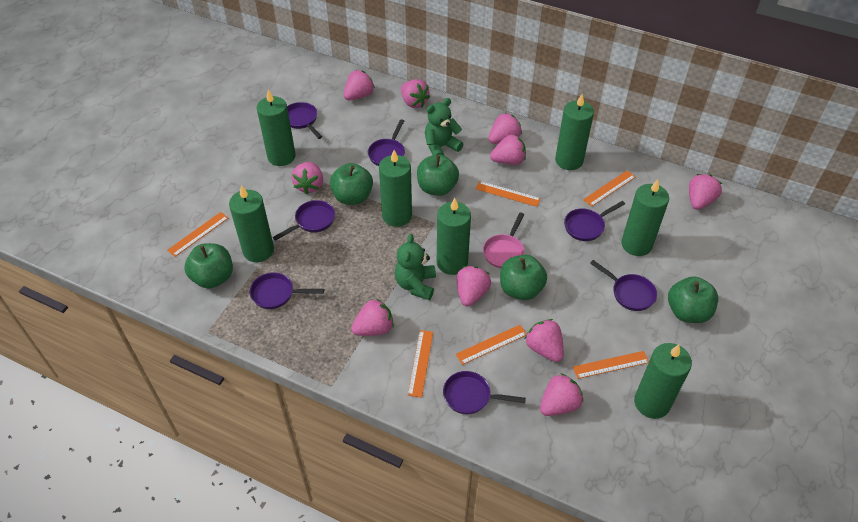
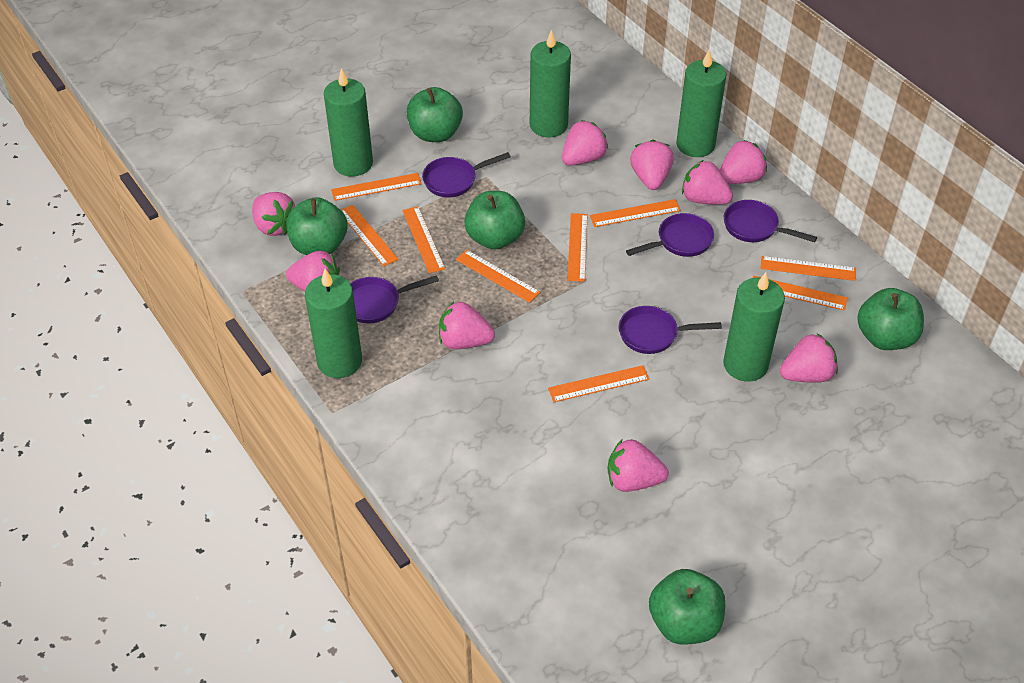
green candle: [229,185,274,262] [257,89,296,166] [379,150,412,227] [437,198,471,275] [555,94,594,170] [621,179,669,256] [634,343,692,419] = 7 -> [305,269,362,378] [324,68,373,177] [530,30,571,138] [676,50,726,157] [723,272,785,382] = 5
green teddy bear: [395,234,436,300] [425,98,464,155] = 2 -> none = 0
orange ruler: [167,212,228,257] [408,330,433,398] [456,325,527,365] [476,181,541,207] [573,351,649,379] [583,171,636,207] = 6 -> [331,173,422,201] [341,205,399,266] [402,206,445,273] [456,250,540,303] [548,365,649,402] [568,213,588,282] [590,199,681,227] [753,276,848,311] [761,256,856,281] = 9
pink pan: [483,212,525,268] = 1 -> none = 0
pink strawberry: [291,162,323,194] [344,70,375,100] [351,298,394,336] [401,79,430,108] [456,266,491,307] [489,113,522,144] [490,134,526,165] [525,319,564,362] [540,373,583,416] [689,174,722,210] = 10 -> [252,192,295,236] [286,251,340,292] [439,301,495,349] [562,120,608,166] [608,439,669,492] [630,140,674,190] [682,160,733,205] [720,140,767,184] [780,333,838,383] = 9
purple pan: [249,272,324,309] [273,200,335,241] [287,102,322,139] [368,119,405,166] [443,371,526,414] [564,201,625,241] [590,260,657,311] = 7 -> [350,275,439,324] [422,152,511,197] [619,306,722,354] [626,213,714,257] [724,200,817,242] = 5

